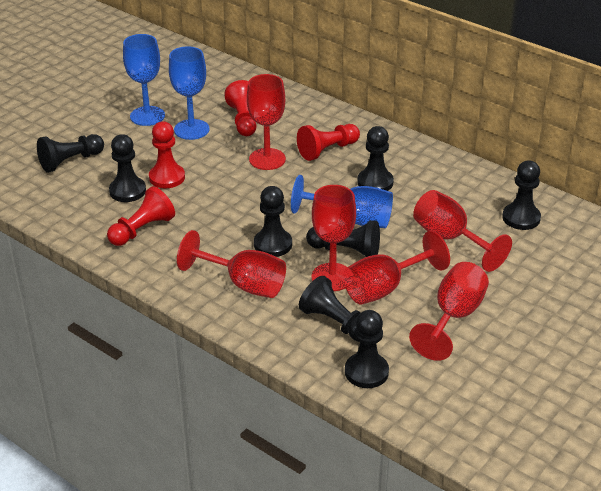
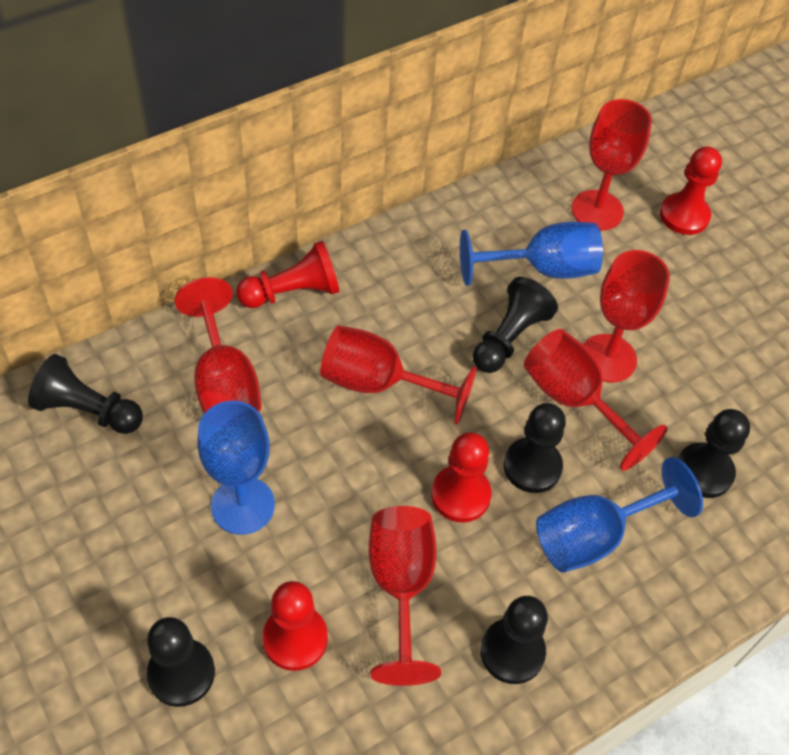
black pawn: [37,134,104,173] [109,134,146,202] [254,186,292,257] [299,276,360,342] [306,220,380,257] [345,310,389,388] [357,126,394,191] [502,160,541,230] = 8 -> [28,354,143,434] [147,617,215,707] [473,277,558,373] [480,596,548,684] [503,403,566,493] [678,409,750,498] = 6

